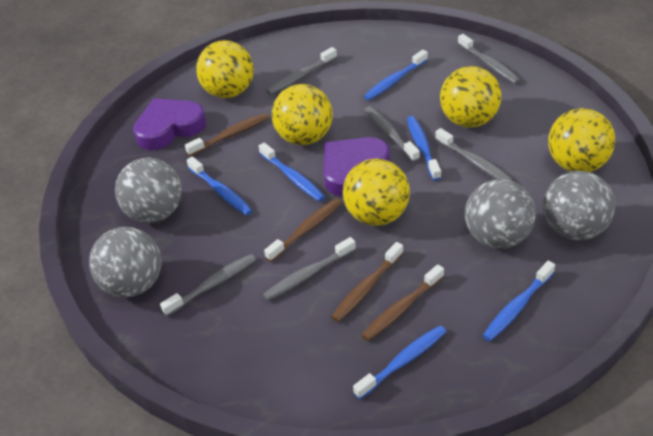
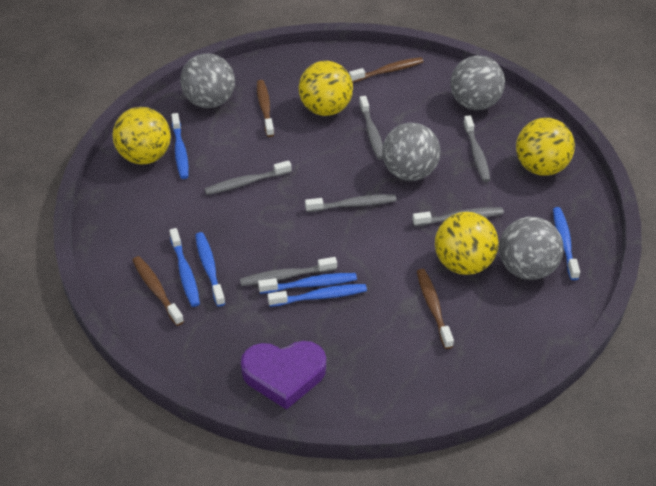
purple heart: [133,98,206,150] [323,137,390,196] = 2 -> [241,341,326,410] = 1
yellow ball: [196,40,254,98] [272,84,333,145] [343,158,410,226] [440,66,501,128] [548,108,615,172] = 5 -> [112,107,171,165] [299,61,353,116] [435,212,499,275] [516,118,575,176] = 4

